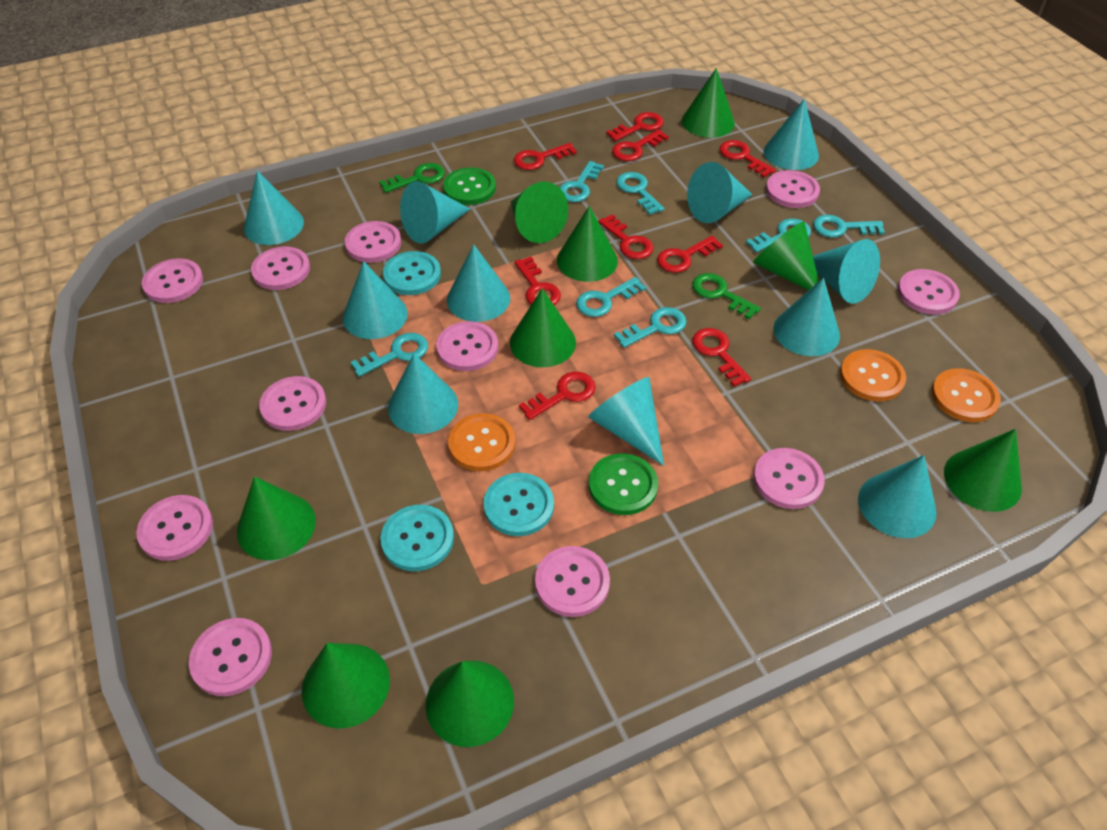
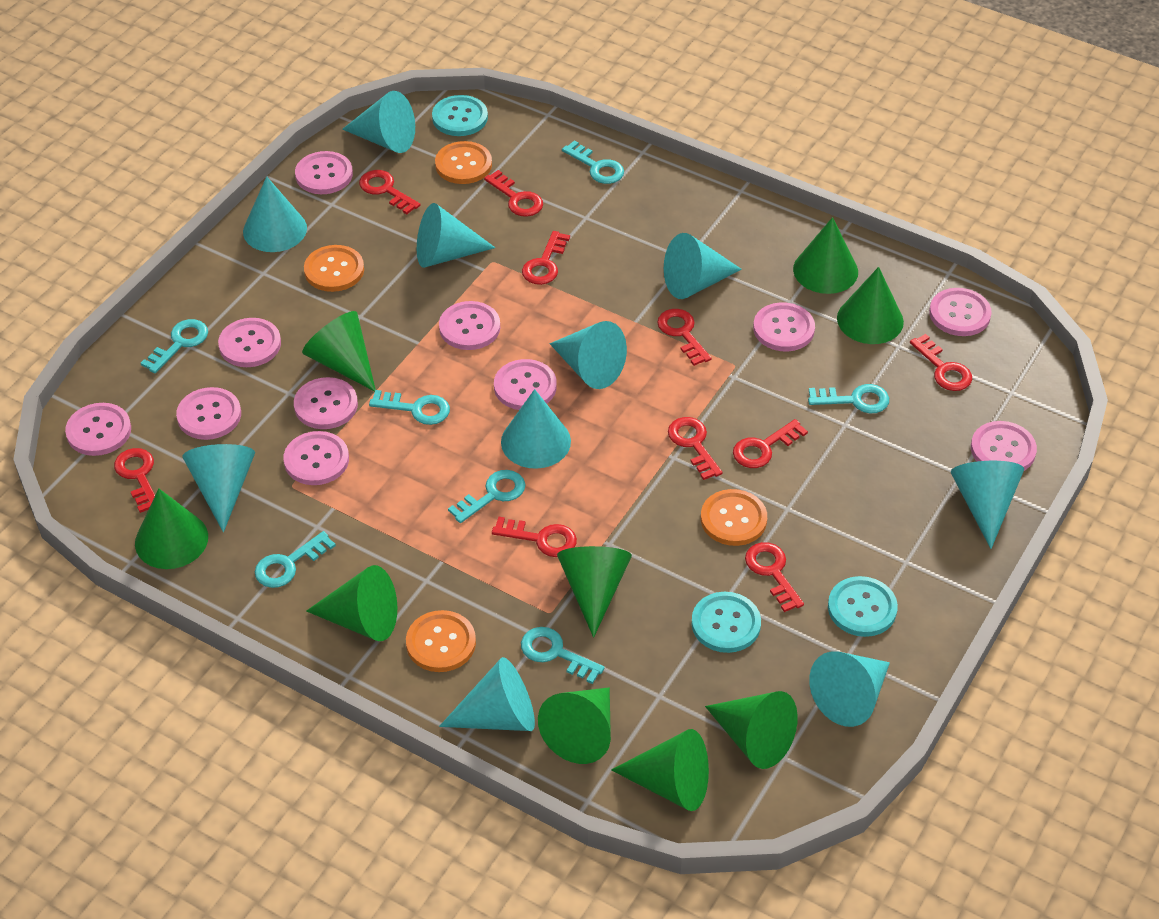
green button: [443,168,496,205] [589,453,658,515] = 2 -> none = 0
green key: [379,163,445,193] [692,273,761,319] = 2 -> none = 0
orange button: [448,413,515,471] [840,349,906,402] [932,368,1001,422] = 3 -> [304,245,364,292] [406,610,476,672] [435,141,492,184] [701,489,767,546] = 4
red key: [514,143,577,170] [515,257,561,305] [519,372,596,420] [598,214,654,259] [606,112,664,141] [612,129,669,161] [657,236,723,273] [692,328,751,387] [719,140,776,177] = 9 -> [114,448,155,513] [359,170,420,214] [484,170,543,217] [492,516,577,557] [522,231,570,285] [657,309,712,366] [668,417,722,480] [733,419,808,468] [745,542,804,612] [910,334,972,391] = 10
turquoise cone: [244,171,304,245] [343,261,408,339] [388,353,458,434] [400,181,470,244] [447,244,510,322] [588,377,664,466] [687,162,752,223] [764,99,819,170] [774,278,840,356] [813,239,880,304] [858,455,937,538] = 11 -> [182,444,255,532] [243,176,307,252] [342,91,415,153] [417,203,495,268] [439,657,535,731] [501,389,571,469] [550,321,627,389] [664,233,742,299] [809,651,890,727] [951,461,1024,549] = 10

